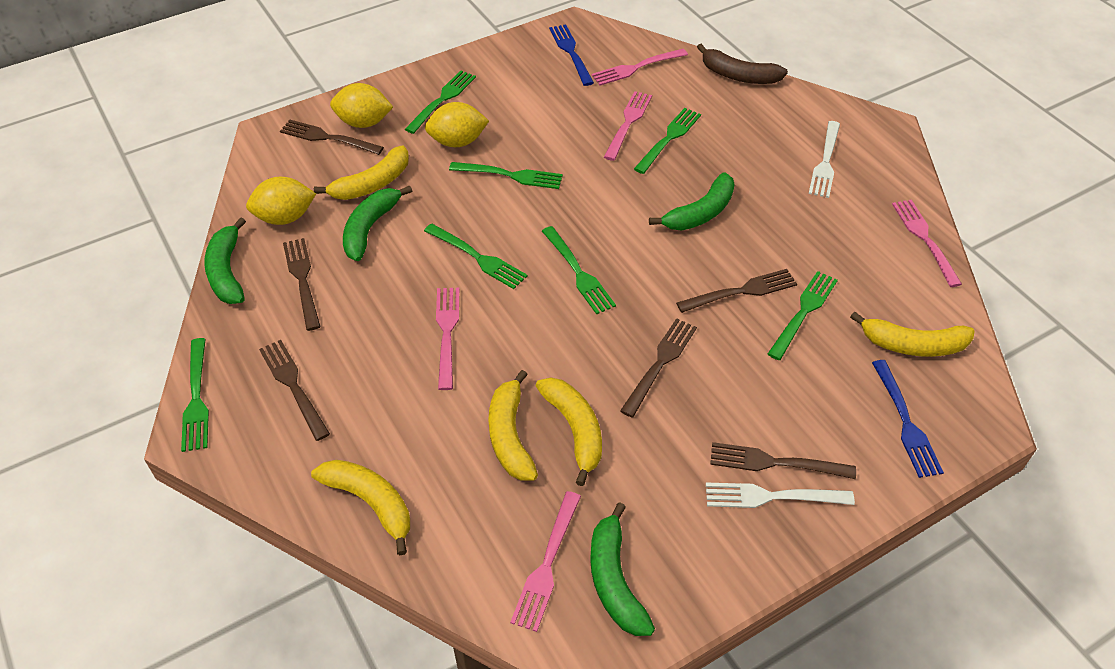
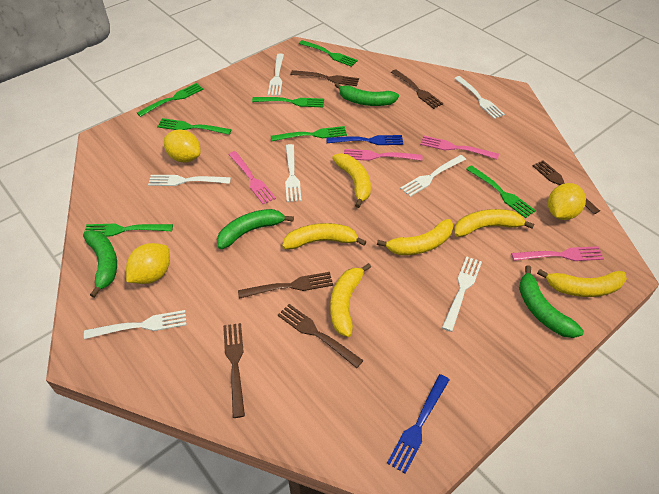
brown banana: [697,44,788,84] = 1 -> none = 0
pink fork: [436,288,459,390] [510,491,581,632] [591,49,688,86] [604,91,652,161] [892,200,962,287] = 5 -> [228,151,276,204] [344,149,422,161] [420,136,499,160] [511,246,604,261] = 4
white fork: [706,483,855,508] [808,121,840,198] = 2 -> [84,310,187,339] [148,175,231,186] [268,53,284,96] [285,144,302,202] [400,155,466,197] [442,256,482,332] [454,76,505,119] = 7
yellow banana: [311,460,410,555] [314,146,409,200] [488,370,538,481] [536,378,602,486] [850,312,975,357] = 5 -> [282,223,366,249] [330,263,371,337] [332,153,371,208] [377,219,453,255] [454,209,534,237] [537,269,627,297] = 6

